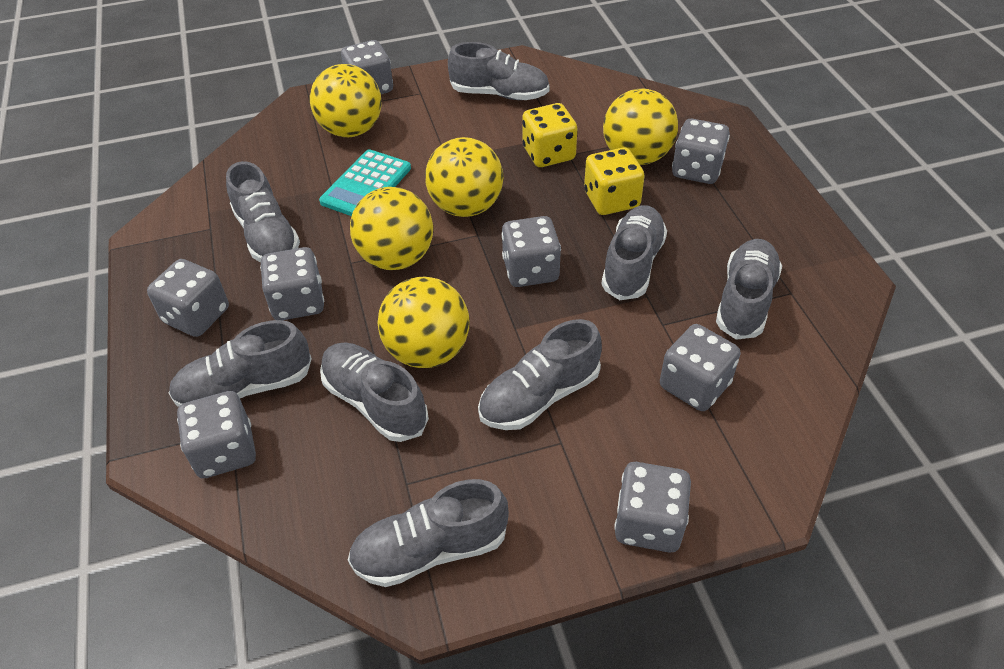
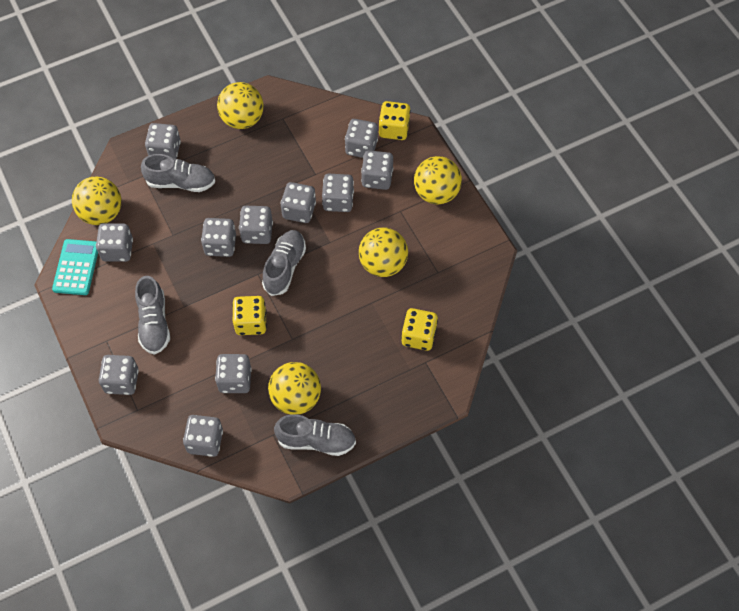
grey dice: [147,259,229,337] [177,391,256,478] [260,247,324,320] [341,40,393,94] [502,216,561,287] [614,462,691,553] [660,324,741,411] [672,119,730,184] = 8 -> [96,223,133,262] [99,355,139,395] [145,123,181,159] [183,415,223,457] [201,218,236,257] [215,354,252,393] [239,206,273,244] [281,182,316,223] [322,174,354,212] [345,119,378,158] [361,150,393,190] = 11
grey shoe: [169,320,312,407] [226,161,300,262] [320,343,429,442] [348,479,509,587] [448,42,550,100] [478,319,602,430] [602,205,667,300] [716,239,782,340] = 8 -> [135,276,170,355] [141,154,215,192] [262,230,306,296] [274,414,356,456] = 4
yellow dice: [522,103,577,167] [584,148,645,215] = 2 -> [232,296,267,335] [379,101,411,140] [401,308,438,351] = 3

